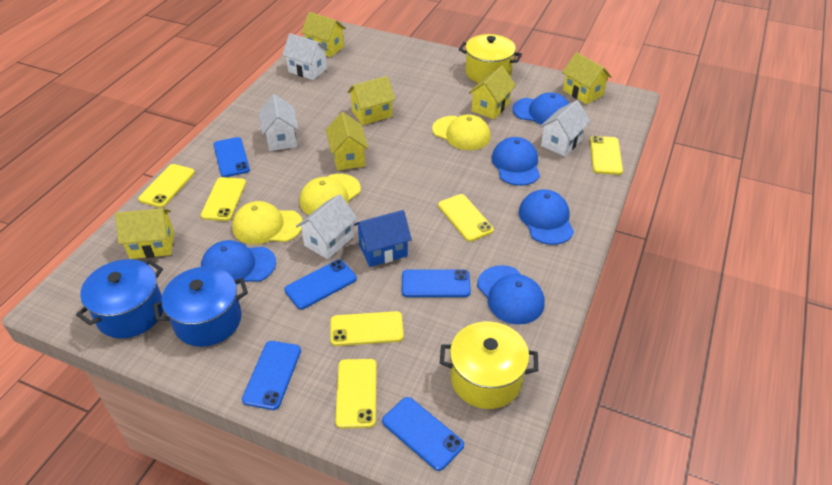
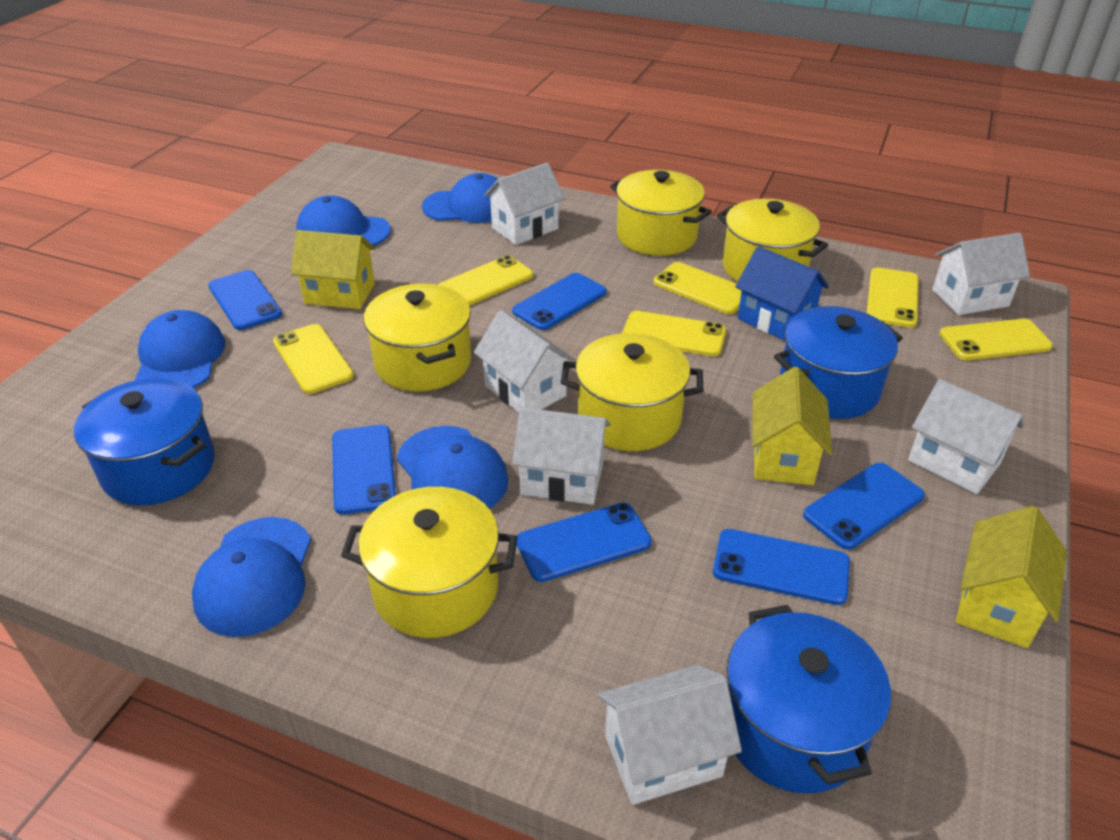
blue phone: [213,137,250,177] [242,341,301,410] [284,259,357,309] [382,397,464,471] [402,270,471,297] = 5 -> [208,270,282,330] [332,425,396,515] [512,273,606,330] [517,503,652,582] [713,529,850,605] [803,463,925,550] = 6
blue pot: [76,259,163,338] [153,267,248,347] = 2 -> [74,378,215,506] [727,605,891,794] [774,306,903,419] = 3
white house: [259,94,298,151] [282,33,329,80] [296,194,358,259] [539,100,590,157] = 4 -> [474,310,575,413] [484,163,565,245] [512,407,611,505] [598,665,742,805] [908,379,1024,494] [932,233,1030,315] = 6
yellow cap: [232,201,303,244] [300,174,361,215] [432,114,491,150] = 3 -> none = 0
yellow house: [115,208,174,259] [301,12,346,57] [326,112,369,171] [347,76,395,125] [469,66,516,119] [562,52,611,104] = 6 -> [291,230,375,309] [752,367,832,485] [956,506,1067,648] = 3
yellow pot: [440,322,538,409] [459,34,522,83] = 2 -> [341,487,518,638] [364,283,471,392] [561,333,703,451] [610,170,712,256] [717,199,828,282] = 5

